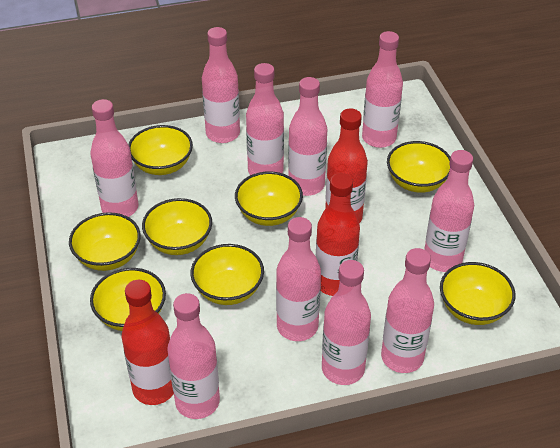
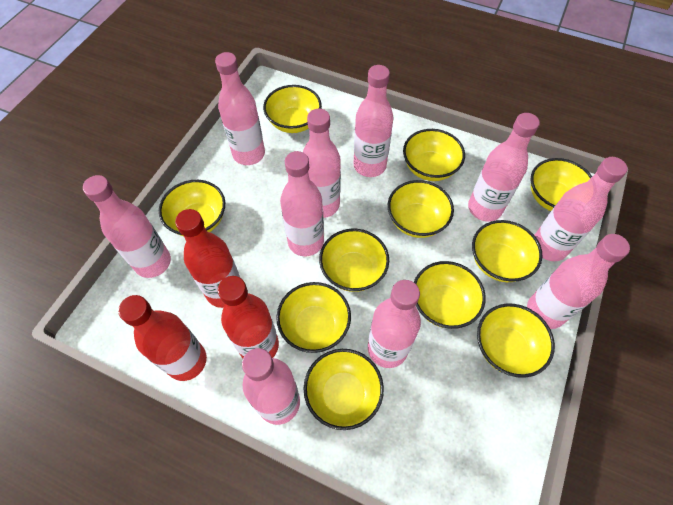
yellow bowl: [69,212,141,271] [90,268,166,331] [128,125,193,175] [142,198,212,255] [190,244,264,305] [235,172,303,226] [387,141,450,193] [440,262,516,325] = 8 -> [159,180,225,236] [263,85,322,133] [276,282,351,353] [304,349,384,430] [319,229,389,292] [388,180,454,238] [403,129,465,181] [414,261,486,329] [472,220,542,282] [477,304,555,378] [531,158,592,211] = 11

